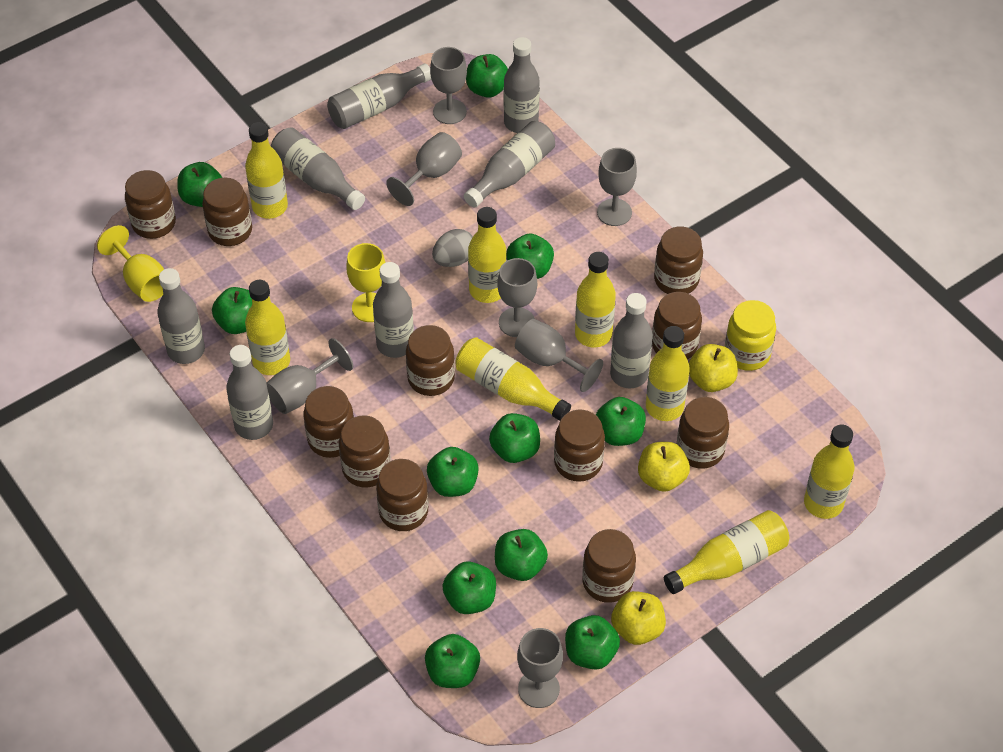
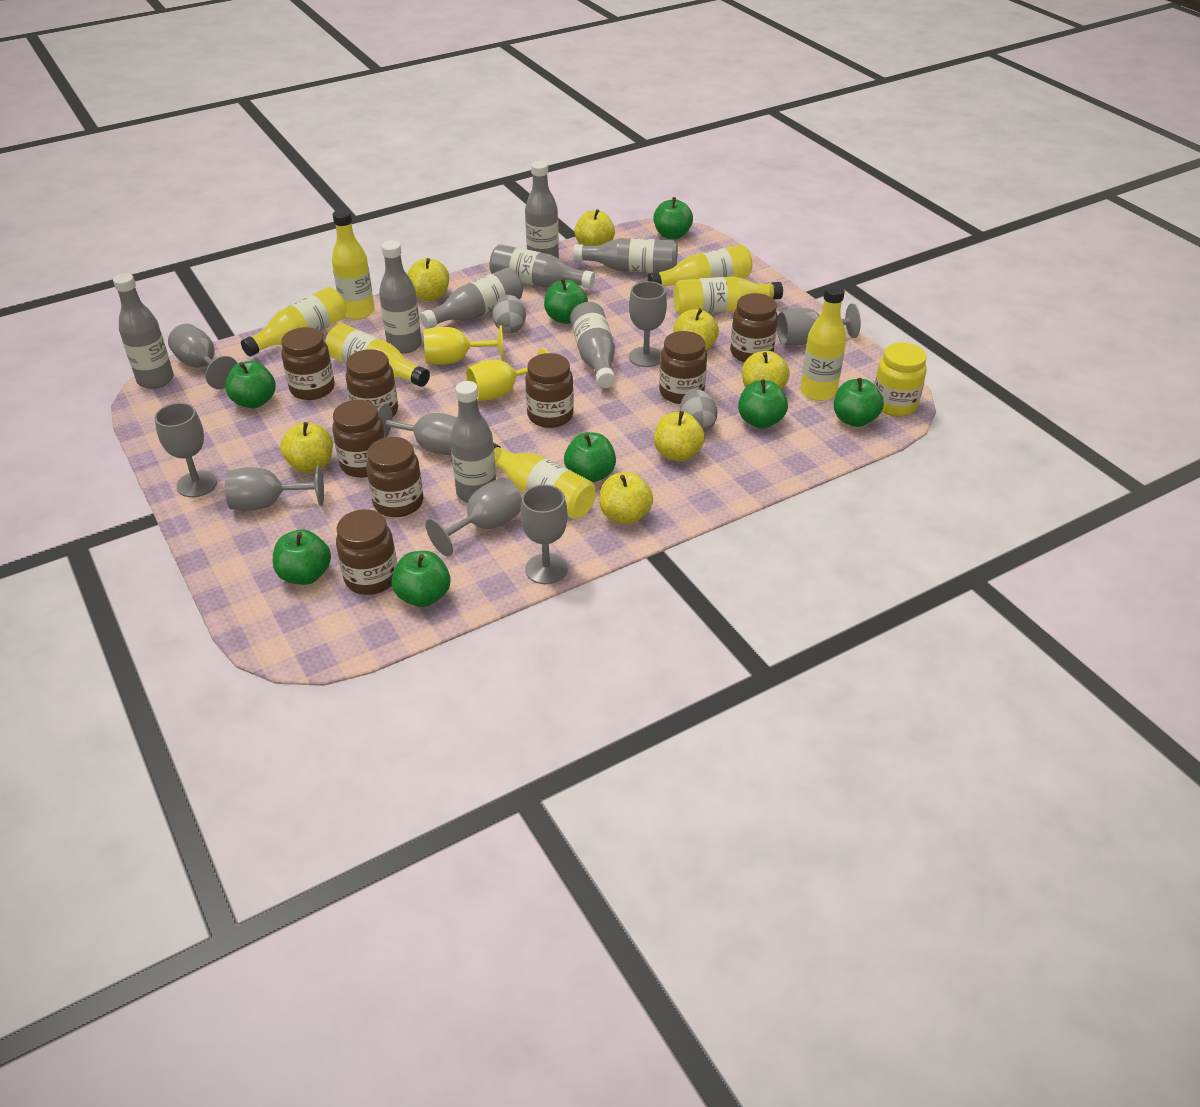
brown jar: [125,170,176,239] [202,178,252,246] [303,386,354,458] [339,415,391,488] [376,459,428,531] [406,325,455,396] [554,410,605,482] [582,529,636,603] [652,292,702,360] [654,227,703,294] [677,397,729,469] = 11 -> [281,327,335,400] [332,400,386,478] [336,509,397,595] [345,349,398,416] [366,437,423,517] [525,353,574,428] [659,331,707,404] [730,293,778,363] = 8
green apple: [177,162,222,207] [212,287,252,334] [425,634,480,688] [427,447,479,497] [442,561,496,614] [466,54,508,98] [489,413,540,463] [495,529,548,581] [506,233,554,279] [565,615,620,669] [596,397,646,446] = 11 -> [225,361,275,408] [273,530,331,585] [391,551,451,607] [544,278,588,324] [564,432,616,482] [653,197,693,239] [738,379,788,429] [834,378,884,427] = 8
grey egg: [432,229,473,267] = 1 -> [493,295,526,333] [680,389,717,432] = 2
grey goblet: [266,338,353,414] [386,132,462,206] [430,47,467,124] [497,258,537,337] [515,319,603,392] [517,628,563,708] [597,148,637,226] = 7 -> [154,403,217,497] [168,324,238,389] [225,465,324,511] [378,403,457,455] [426,478,522,556] [520,484,568,584] [629,281,667,367] [777,303,861,345] = 8
yellow apple: [611,591,666,645] [638,442,690,492] [689,344,738,392] = 3 -> [280,422,333,473] [407,258,449,301] [574,209,615,246] [599,472,653,524] [654,411,705,462] [674,309,719,350] [742,351,790,390] = 7
yellow bottle: [245,122,288,219] [245,280,290,375] [455,337,571,421] [468,207,506,303] [575,252,616,348] [646,326,690,421] [664,510,789,594] [804,425,854,519] = 8 -> [241,287,347,357] [325,324,430,387] [332,209,375,320] [493,443,596,519] [648,245,752,286] [673,276,783,315] [800,284,846,401] = 7

